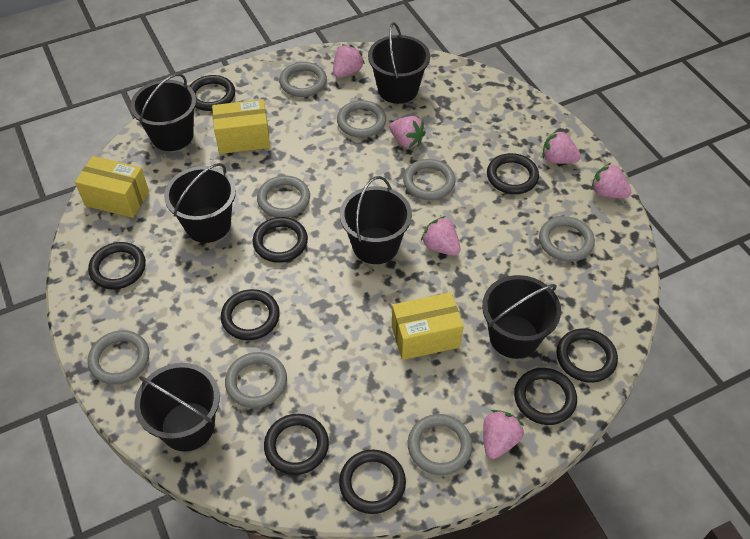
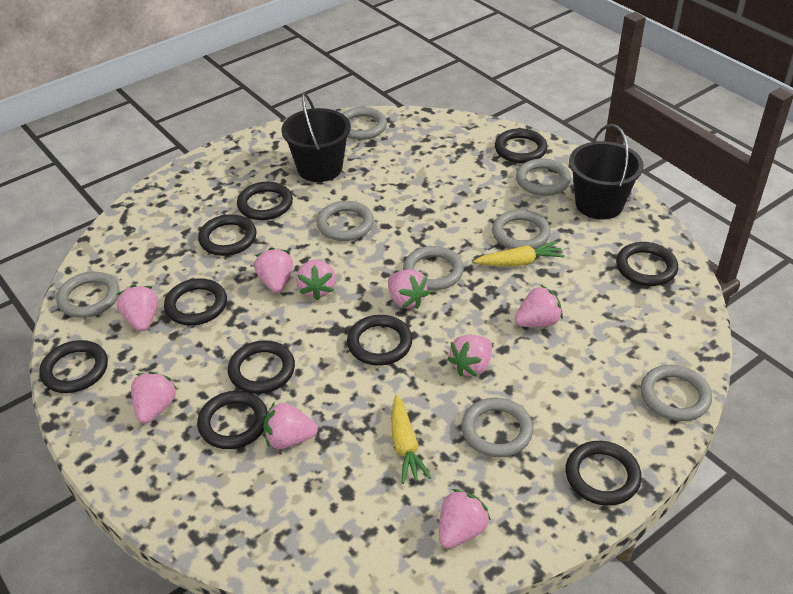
black bucket: [130,73,197,151] [134,363,220,451] [164,163,236,243] [340,176,412,264] [368,22,430,104] [482,275,561,359] = 6 -> [281,93,351,182] [569,124,644,220] = 2
black ring: [88,242,146,290] [190,75,235,111] [221,289,280,340] [253,217,308,263] [264,414,329,475] [339,450,406,514] [487,153,539,194] [514,368,577,425] [556,328,618,383] = 9 -> [39,340,108,393] [164,278,227,325] [197,391,268,449] [198,214,257,256] [228,340,295,394] [237,182,293,220] [347,315,413,366] [495,128,548,163] [565,441,642,506] [616,242,678,286] = 10
pink strawberry: [333,44,365,78] [390,116,426,148] [421,216,460,256] [483,410,524,459] [543,130,581,164] [591,162,631,199] = 6 -> [117,285,158,331] [131,371,177,423] [254,247,293,293] [263,402,318,449] [296,259,336,300] [388,270,430,309] [439,489,491,548] [447,335,492,377] [515,285,563,327] = 9
yellow box: [75,156,149,218] [212,99,270,154] [392,292,464,360] = 3 -> none = 0
yellow carrot: none = 0 -> [391,395,431,484] [473,241,565,266] = 2

